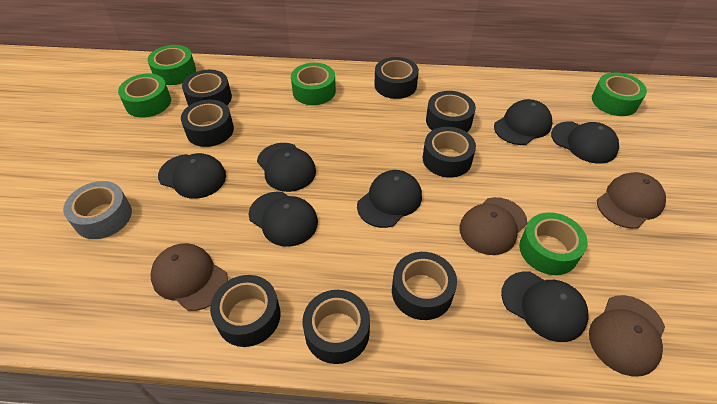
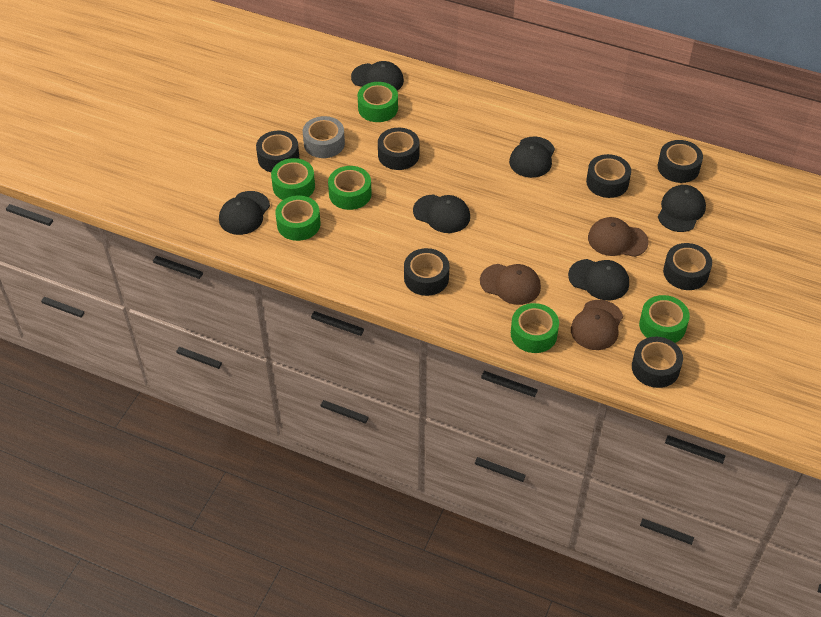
black cap: [158,153,226,199] [249,192,318,247] [257,143,316,192] [357,170,422,228] [494,99,552,145] [501,271,589,342] [551,121,619,164] = 7 -> [219,191,270,235] [351,61,404,91] [413,194,470,233] [509,137,555,178] [568,259,629,300] [658,185,706,232] = 6
black tape: [181,100,234,147] [182,70,232,106] [210,275,281,347] [303,290,370,364] [374,57,419,99] [392,252,457,320] [423,127,476,178] [426,91,476,132] = 8 -> [256,130,299,172] [378,128,419,170] [404,248,449,296] [586,154,631,198] [632,337,683,388] [658,140,703,183] [663,243,712,290] = 7
brown cap: [151,243,228,311] [459,197,527,255] [589,295,665,377] [597,172,666,229] = 4 -> [480,264,541,305] [571,300,623,350] [588,217,649,257] = 3
green tape: [118,74,171,118] [148,45,196,85] [291,63,336,105] [519,212,588,275] [592,72,647,116] = 5 -> [271,158,315,200] [275,195,321,241] [328,166,372,210] [358,82,398,122] [511,303,559,353] [639,295,690,343] = 6

